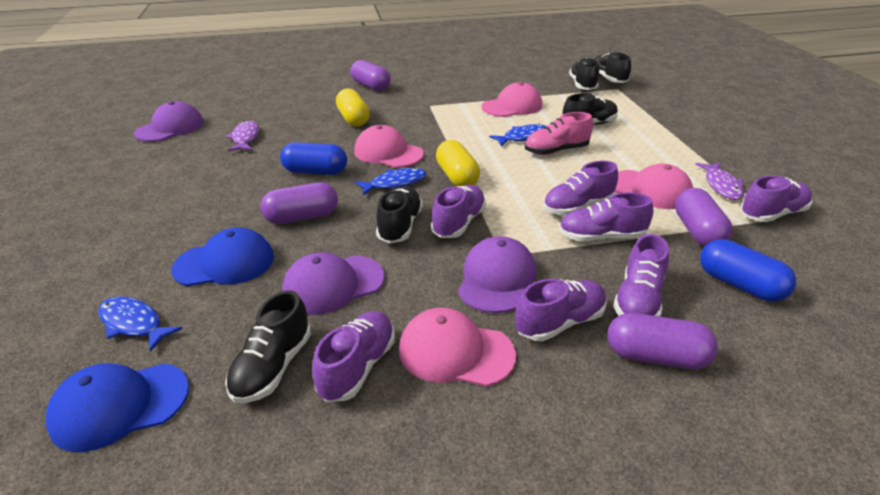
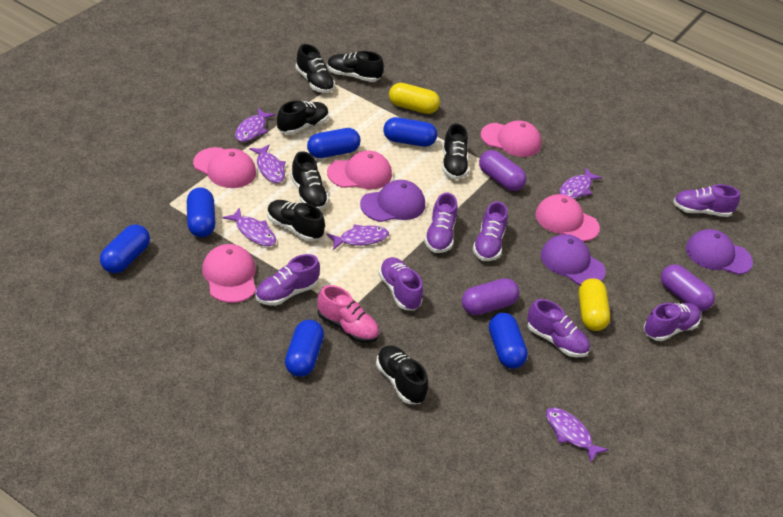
black shoe: [225,290,311,403] [376,186,423,243] [563,93,618,125] [569,58,599,90] [594,52,631,83] = 5 -> [267,200,325,241] [277,100,329,135] [290,151,329,210] [295,44,335,93] [327,51,384,82] [376,345,428,404] [442,123,469,179] = 7
blue cap: [45,363,189,452] [171,228,274,286] = 2 -> none = 0
blue capsule: [280,142,347,175] [700,239,796,302] = 2 -> [100,225,150,273] [187,188,215,237] [285,320,324,377] [307,128,361,158] [383,117,437,147] [489,313,528,369] = 6
blue fish: [98,297,183,352] [355,168,427,195] [489,124,547,146] = 3 -> none = 0
pink cap: [354,125,424,168] [399,308,516,387] [481,82,542,117] [615,164,693,209] = 4 -> [193,147,256,188] [202,244,256,303] [327,150,392,189] [481,120,542,157] [535,194,600,242] = 5
purple capsule: [260,182,338,224] [350,60,391,91] [608,313,718,369] [675,188,732,247] = 4 -> [462,278,519,315] [479,150,527,191] [661,264,715,311] = 3
purple fish: [226,121,259,151] [695,163,744,200] = 2 -> [222,208,276,246] [235,108,276,142] [249,145,286,183] [326,224,389,250] [546,407,609,463] [559,168,602,199] = 6

